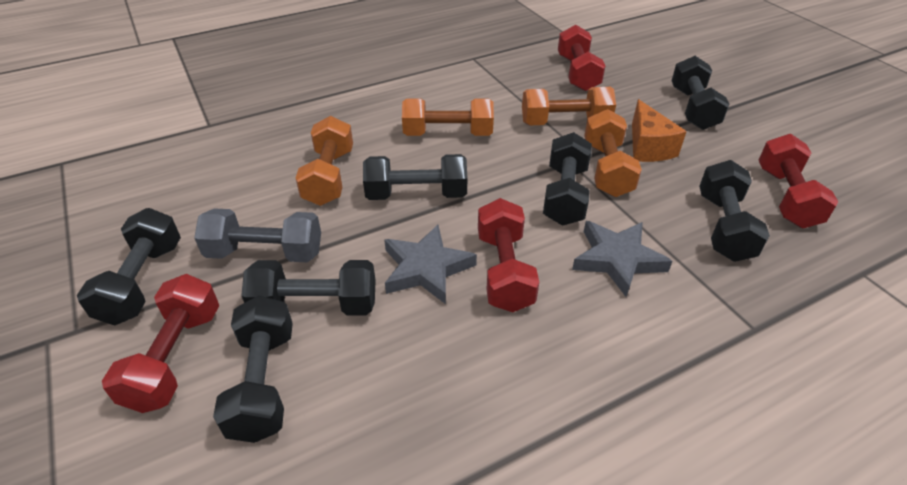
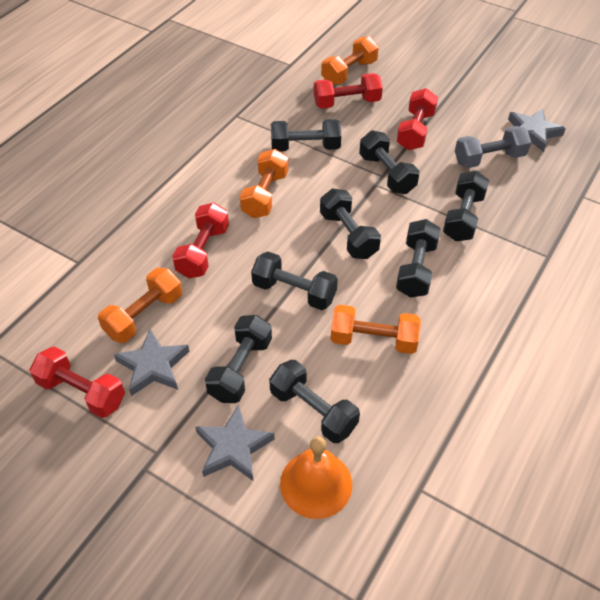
black dumbbell: [77,208,181,325] [213,296,293,443] [241,260,376,316] [363,154,467,200] [543,132,592,226] [671,56,729,130] [699,160,770,262] = 7 -> [205,315,272,403] [251,252,338,310] [269,360,360,443] [271,119,341,152] [320,188,381,259] [359,130,419,194] [396,219,441,298] [443,170,489,241] = 8
grey star: [384,225,477,304] [572,221,672,297] = 2 -> [114,329,189,396] [195,405,275,481] [508,109,566,152] = 3
orange bell: none = 0 -> [280,436,352,519] = 1
orange cheese: [632,99,687,162] = 1 -> none = 0

